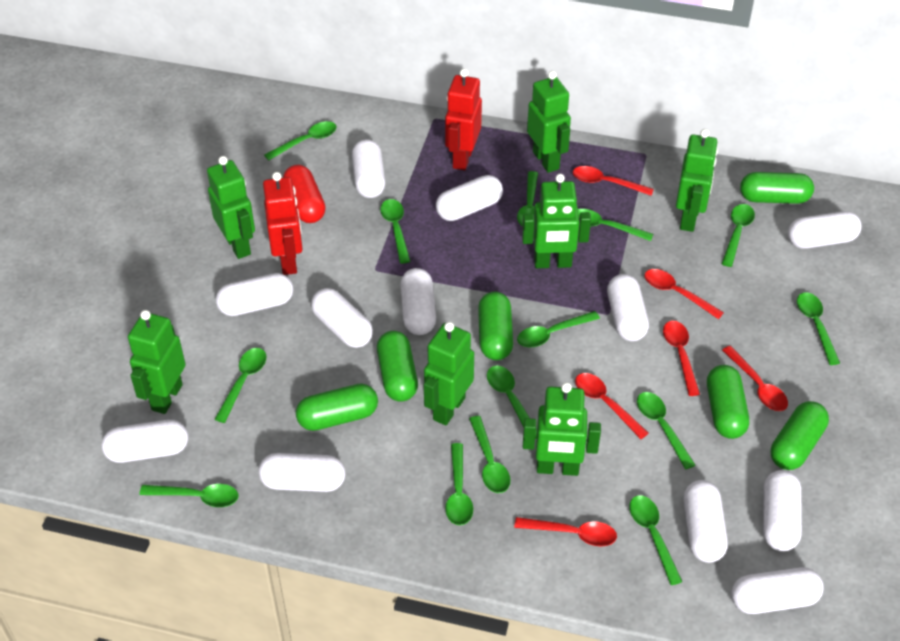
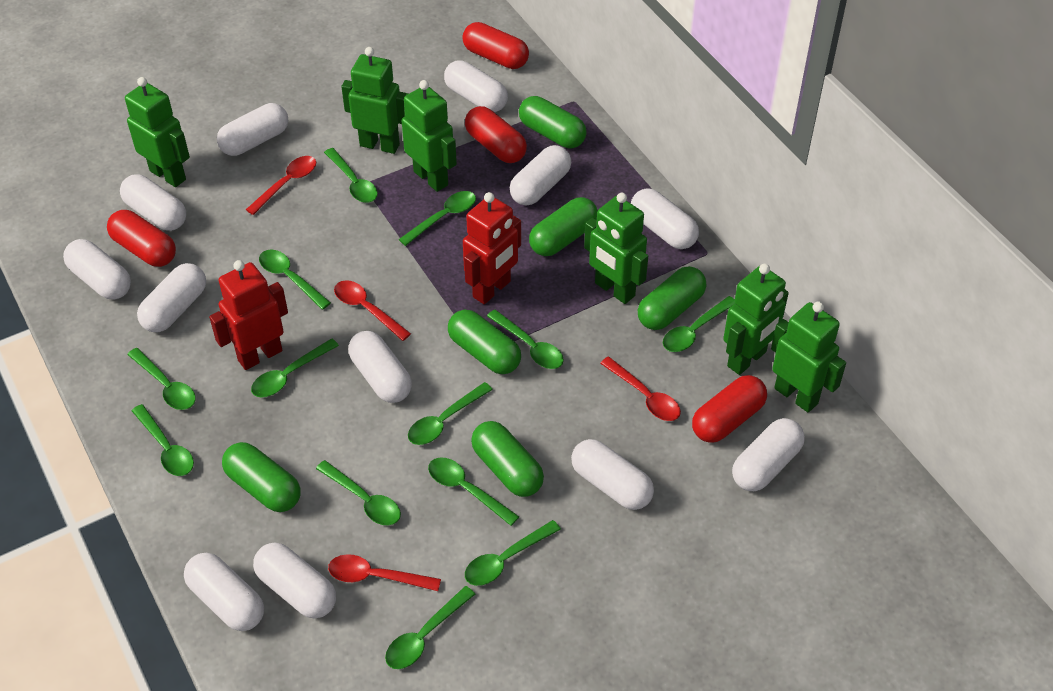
green robot: [128,310,186,414] [207,156,255,259] [424,322,474,425] [522,174,591,268] [523,382,601,476] [527,71,571,173] [676,129,718,232] = 7 -> [125,77,190,187] [342,47,408,154] [402,80,457,192] [584,193,648,304] [723,264,789,375] [771,301,846,413] = 6
green spoon: [139,484,238,507] [214,348,267,423] [264,121,337,161] [380,199,410,264] [445,443,473,525] [469,416,510,493] [487,366,537,439] [517,171,538,226] [517,311,600,347] [578,209,653,241] [629,495,683,585] [637,392,695,469] [722,204,755,267] [797,292,840,365] = 14 -> [127,348,196,410] [132,404,194,476] [251,339,339,398] [259,250,331,310] [316,460,401,526] [324,148,378,203] [385,586,475,669] [399,191,476,246] [408,382,493,445] [428,458,519,526] [465,520,561,586] [487,310,564,369] [663,296,735,352] = 13
red capsule: [283,165,326,223] = 1 -> [107,210,176,267] [462,22,529,69] [465,106,527,163] [692,375,767,443] = 4
red spoon: [514,517,617,547] [573,166,654,196] [575,373,649,439] [644,269,724,319] [663,321,700,396] [722,346,788,411] = 6 -> [246,156,316,215] [328,554,441,591] [334,280,411,341] [600,357,681,421] = 4

